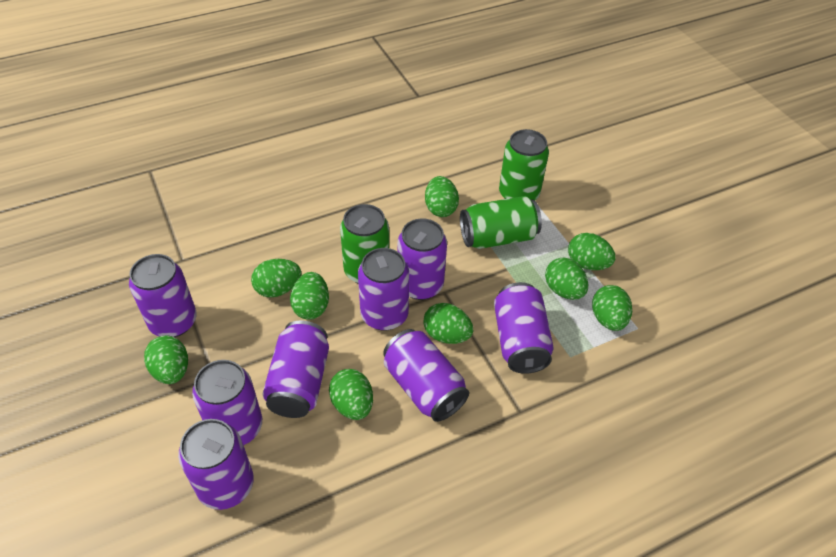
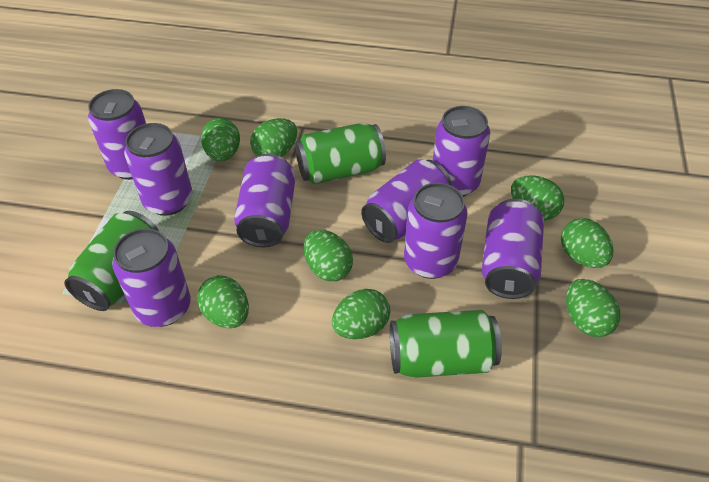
green egg: [144,335,188,384] [251,259,301,297] [290,272,329,320] [329,369,373,420] [423,303,473,344] [425,176,459,217] [545,258,588,300] [568,233,616,270] [592,285,632,331] = 9 -> [197,275,249,328] [201,118,240,161] [250,118,297,157] [304,230,353,281] [332,289,390,339] [511,176,564,220] [561,218,613,268] [566,279,621,337] = 8

